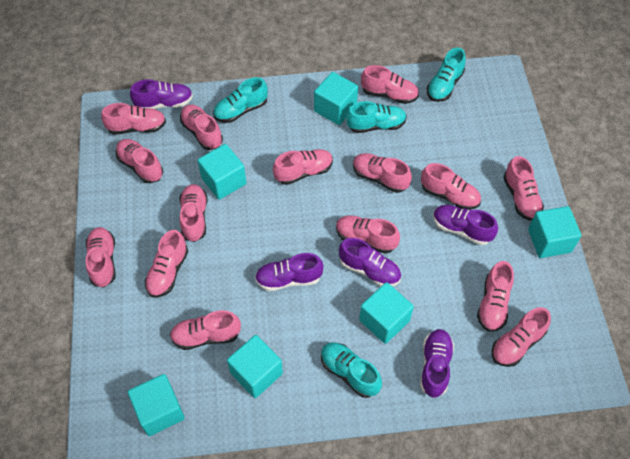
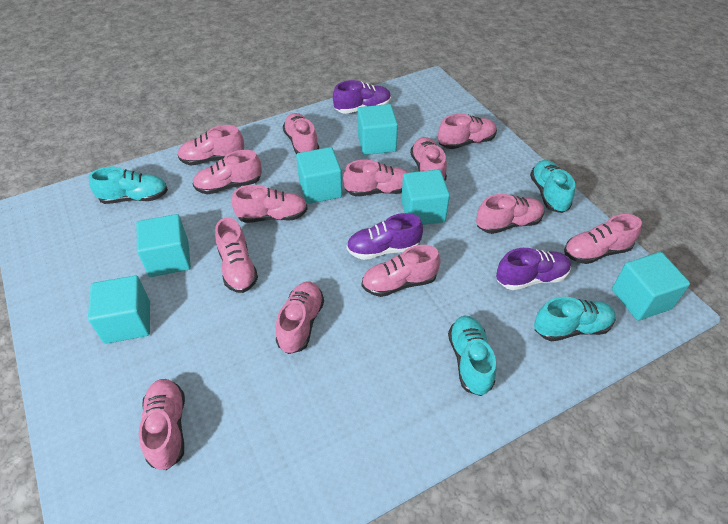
pink shoe: [86,227,115,288] [101,103,166,135] [116,139,163,183] [145,230,188,297] [170,310,241,350] [179,184,207,242] [180,104,223,150] [273,149,333,185] [336,216,400,254] [353,153,412,193] [361,65,419,104] [421,163,481,210] [477,261,514,332] [492,307,551,367] [503,156,544,221] = 15 -> [139,379,185,470] [177,125,244,165] [193,150,262,194] [215,218,258,293] [231,185,308,223] [276,281,324,354] [283,113,319,154] [343,160,409,197] [362,245,441,297] [410,137,447,181] [438,114,497,149] [476,194,544,234] [564,214,642,264] = 13
purple shoe: [130,79,193,109] [255,253,324,291] [339,238,401,286] [420,329,454,398] [433,205,498,245] = 5 -> [333,80,391,114] [347,213,423,260] [496,248,571,290] = 3

